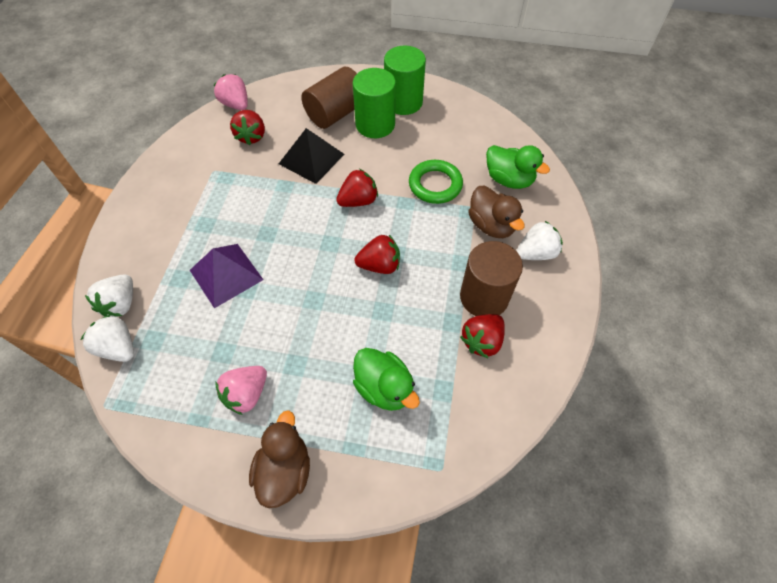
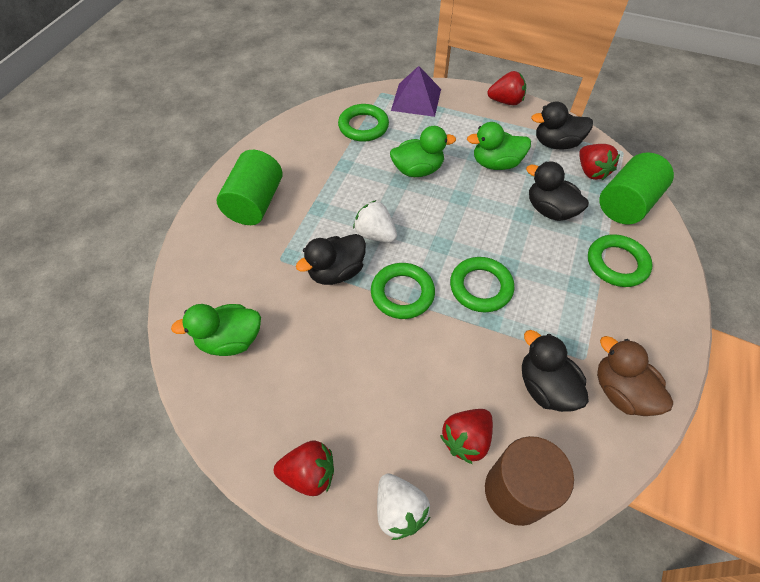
black duck: none = 0 -> [296,234,366,285] [522,330,589,412] [526,161,589,221] [531,102,593,149] = 4
black pyramid: [279,128,344,184] = 1 -> none = 0
brown cylinder: [301,67,357,129] [460,241,523,316] = 2 -> [485,436,574,526] = 1
brown duck: [249,410,310,508] [468,186,525,238] = 2 -> [597,336,673,416] = 1
green duck: [353,348,420,411] [486,145,550,189] = 2 -> [171,304,261,356] [390,126,456,177] [467,122,531,170] = 3
green ring: [409,160,463,204] = 1 -> [338,104,389,142] [371,263,435,319] [450,257,514,312] [588,234,653,287] = 4
pink strawberry: [213,74,248,110] [216,366,267,415] = 2 -> none = 0
white strawberry: [81,315,134,362] [85,274,133,317] [517,221,563,260] = 3 -> [353,200,397,242] [377,474,430,540] = 2

